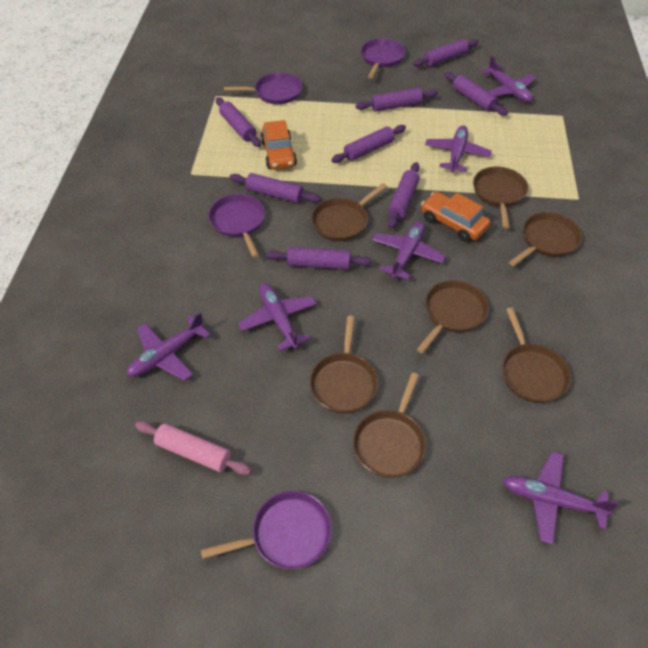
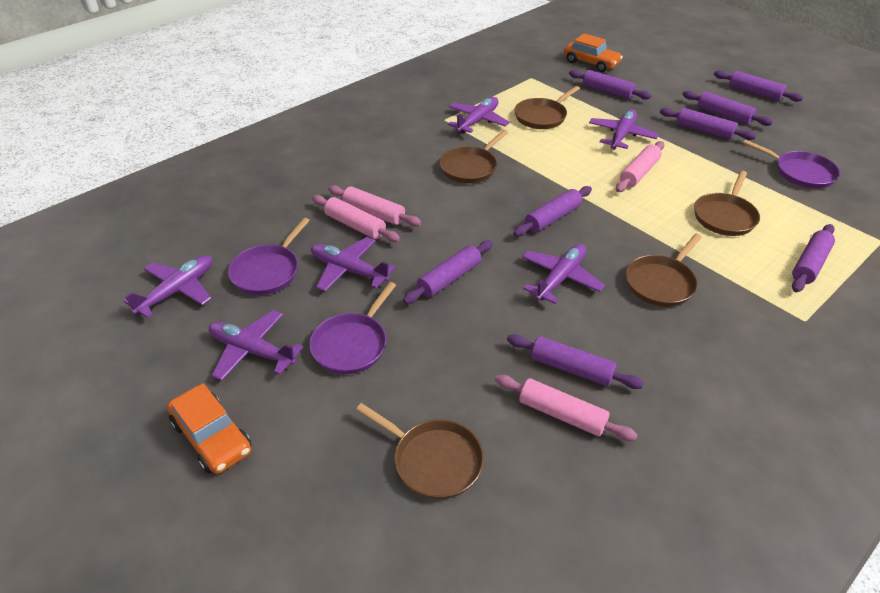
brown pan: [309,316,378,413] [311,183,387,241] [353,373,426,478] [417,280,489,354] [473,167,528,228] [502,308,571,403] [509,212,582,266] = 7 -> [356,403,484,499] [439,130,508,183] [515,86,580,129] [626,234,702,307] [694,171,760,236] = 5
pink rolling pin: [135,421,252,475] = 1 -> [312,195,400,242] [328,185,421,227] [495,375,637,441] [616,141,664,192] = 4
purple pan: [201,491,332,569] [208,194,265,258] [224,73,302,104] [361,38,405,78] = 4 -> [228,218,310,295] [309,282,396,374] [743,140,840,189] = 3

